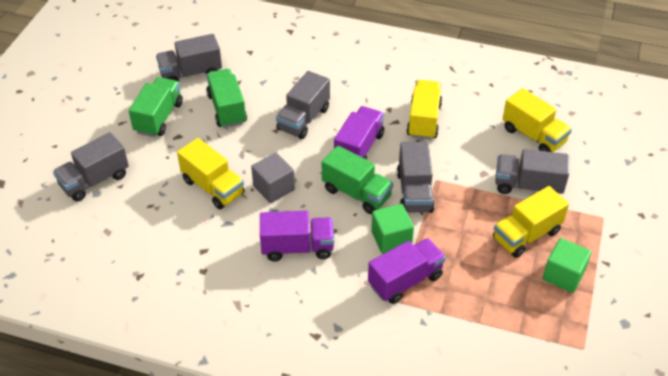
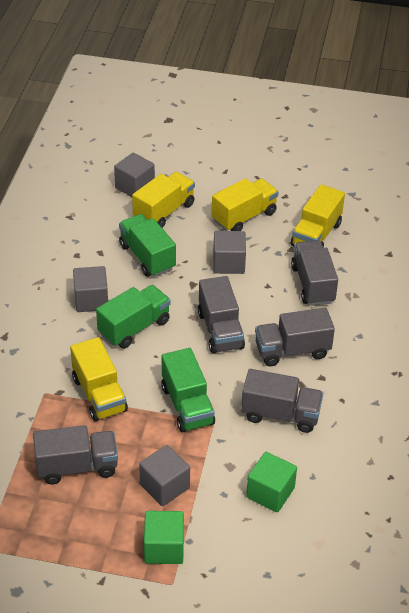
grey cube: [251,153,295,203] = 1 -> [73,266,108,312] [114,153,155,197] [139,445,190,506] [213,231,246,274] = 4
purple truck: [260,211,334,261] [334,106,384,160] [368,238,446,304] = 3 -> none = 0

